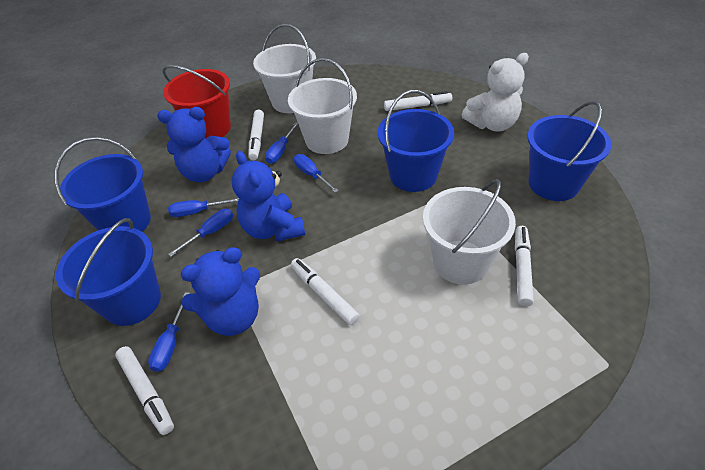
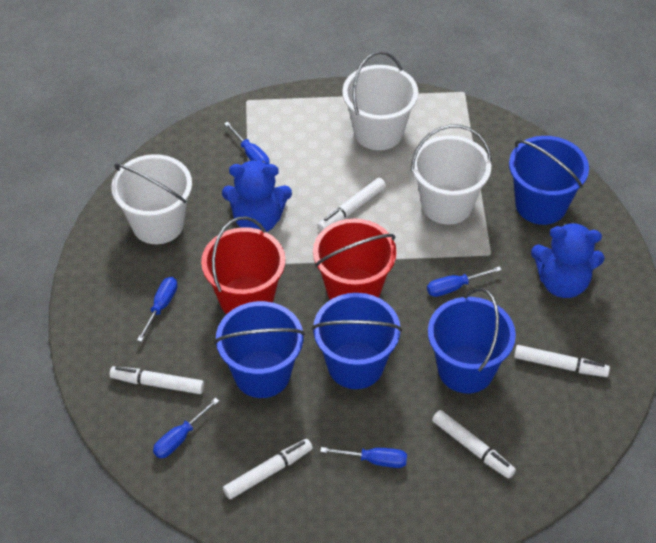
blue teddy bear: [157,107,231,182] [180,247,260,336] [232,151,305,241] = 3 -> [222,160,292,232] [531,222,604,298] = 2
red bucket: [163,65,231,139] = 1 -> [201,216,286,314] [313,219,397,300] = 2
white teddy bear: [462,53,529,132] = 1 -> none = 0

